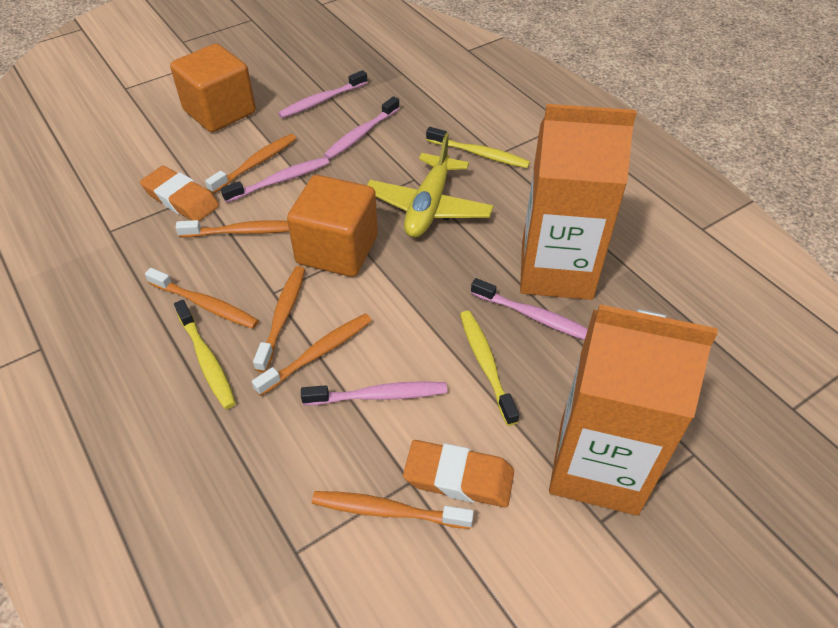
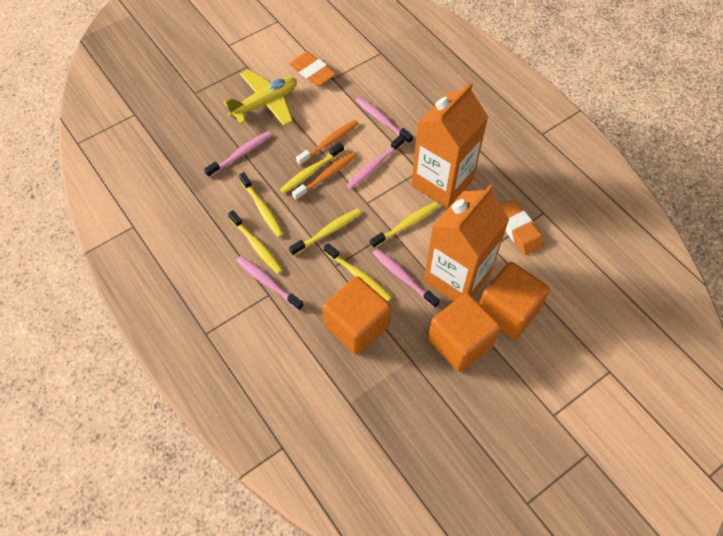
orange cube: [170,43,256,132] [287,175,378,277] = 2 -> [323,276,391,355] [428,293,501,372] [480,262,550,339] = 3
orange toothbrush: [145,268,259,329] [175,220,289,238] [205,134,296,194] [252,313,372,396] [253,266,305,373] [312,491,474,529] = 6 -> [292,152,356,201] [296,120,359,166] = 2
yellow toothbrush: [174,300,236,409] [426,127,530,168] [460,311,519,426] = 3 -> [228,210,283,274] [239,172,284,238] [280,142,344,194] [289,208,361,256] [324,243,392,302] [370,202,439,249] = 6

